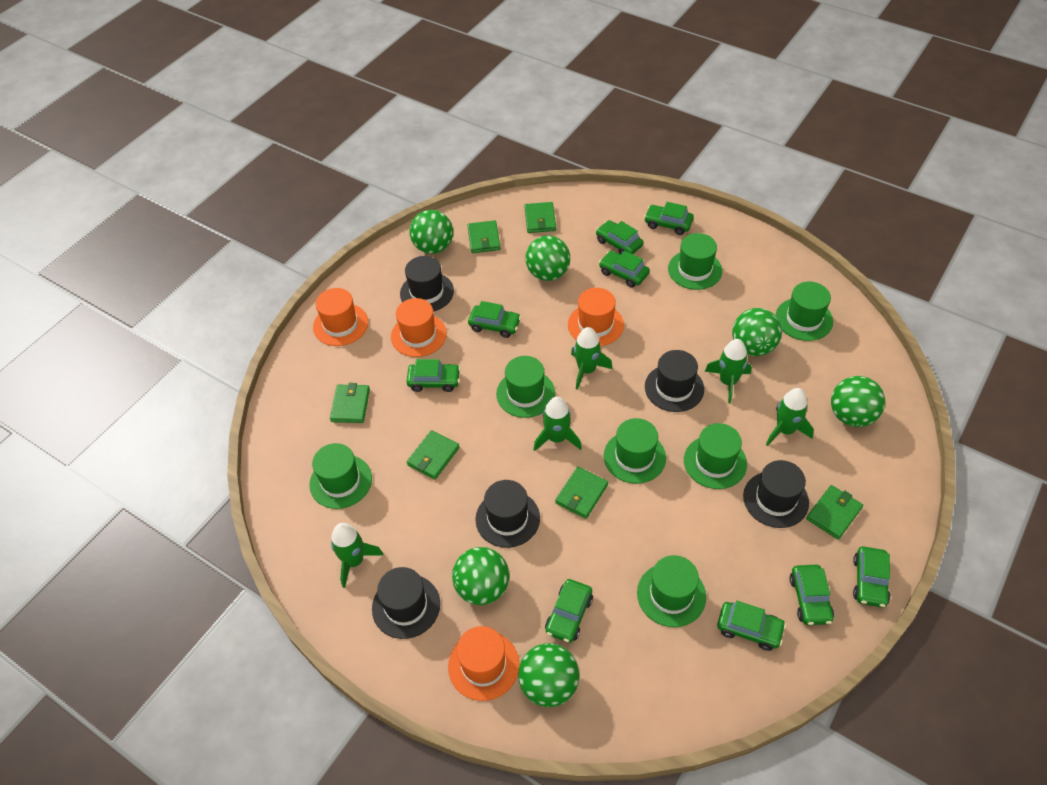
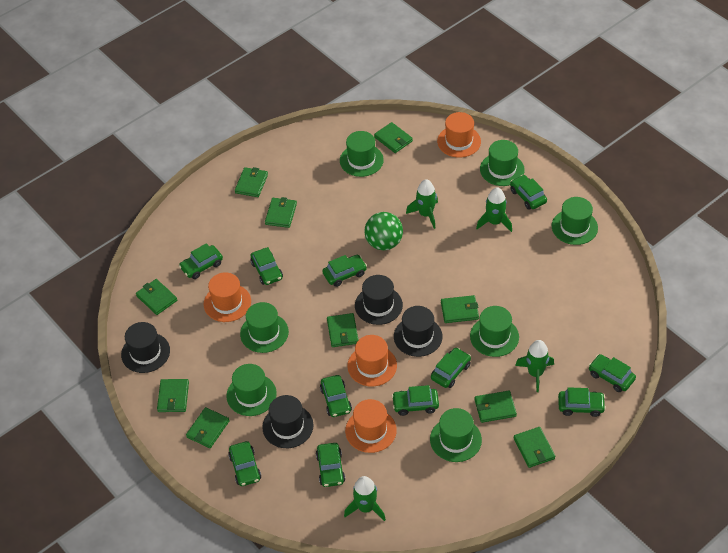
black hat: [372,567,440,639] [400,256,454,312] [475,480,540,548] [645,350,704,412] [743,460,809,528] = 5 -> [121,322,170,373] [262,395,314,448] [355,275,403,325] [394,306,443,357] = 4
green ball: [409,210,453,254] [452,547,509,605] [518,643,580,707] [526,236,570,281] [732,308,782,356] [831,376,885,427] = 6 -> [364,212,403,250] = 1
green car: [406,359,461,392] [468,301,521,338] [545,579,593,643] [596,220,643,255] [599,251,650,288] [644,202,694,235] [717,601,786,651] [789,565,834,625] [853,546,890,608] = 9 -> [179,243,223,279] [228,441,261,486] [250,247,283,285] [316,443,345,487] [320,375,352,417] [322,255,367,287] [392,385,439,416] [431,347,471,388] [510,175,547,210] [558,387,606,417] [589,354,636,392] = 11
green rocket: [331,523,383,588] [533,397,582,451] [571,327,613,390] [705,339,752,403] [766,388,814,446] = 5 -> [344,476,386,521] [406,179,438,229] [476,187,512,232] [515,340,554,392] = 4
green wallet: [330,383,370,423] [407,430,460,479] [467,220,501,253] [524,202,556,233] [555,467,608,519] [806,485,863,540] = 6 -> [136,279,177,315] [157,379,189,412] [186,407,229,448] [235,167,268,197] [265,197,297,228] [327,313,359,347] [374,122,413,153] [441,295,479,323] [475,391,517,423] [514,427,555,468] = 10

